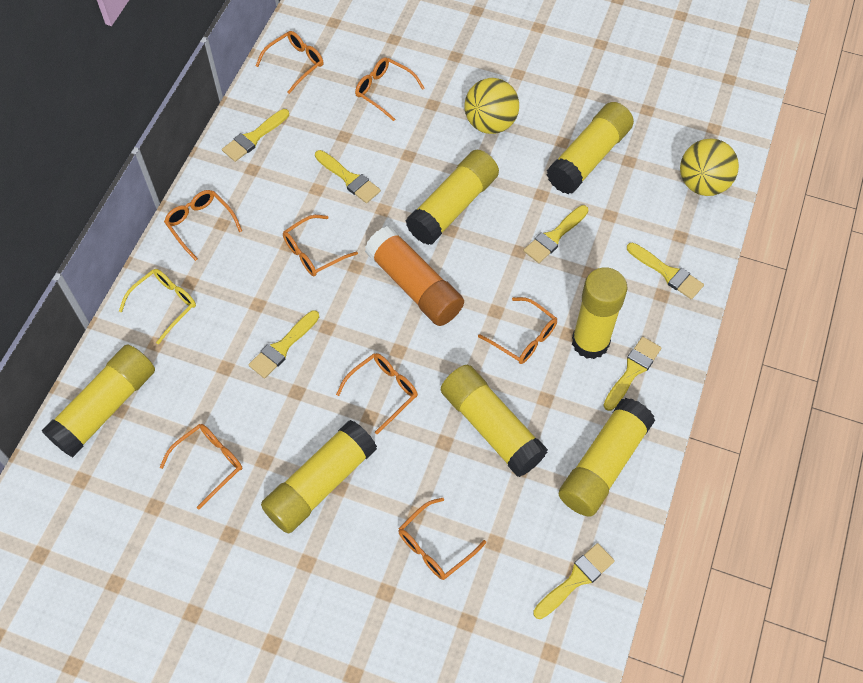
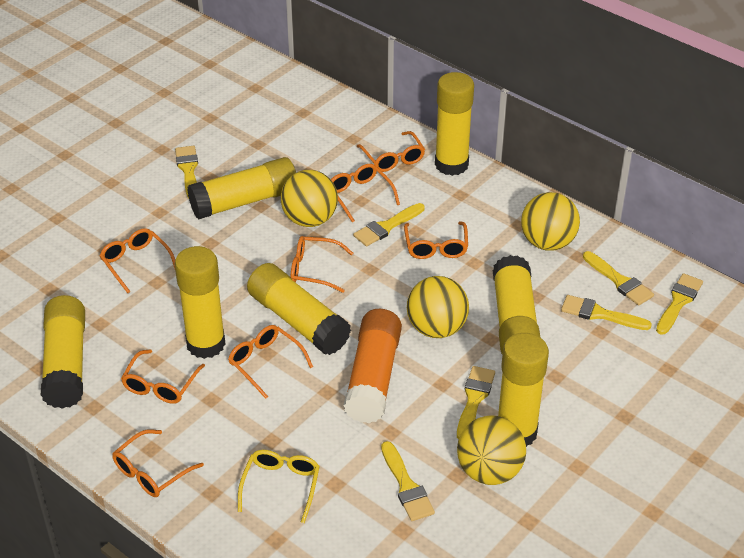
yellow ball: [464,78,519,134] [680,138,739,196] = 2 -> [281,170,338,227] [407,276,469,338] [457,416,526,485] [521,192,580,251] = 4

